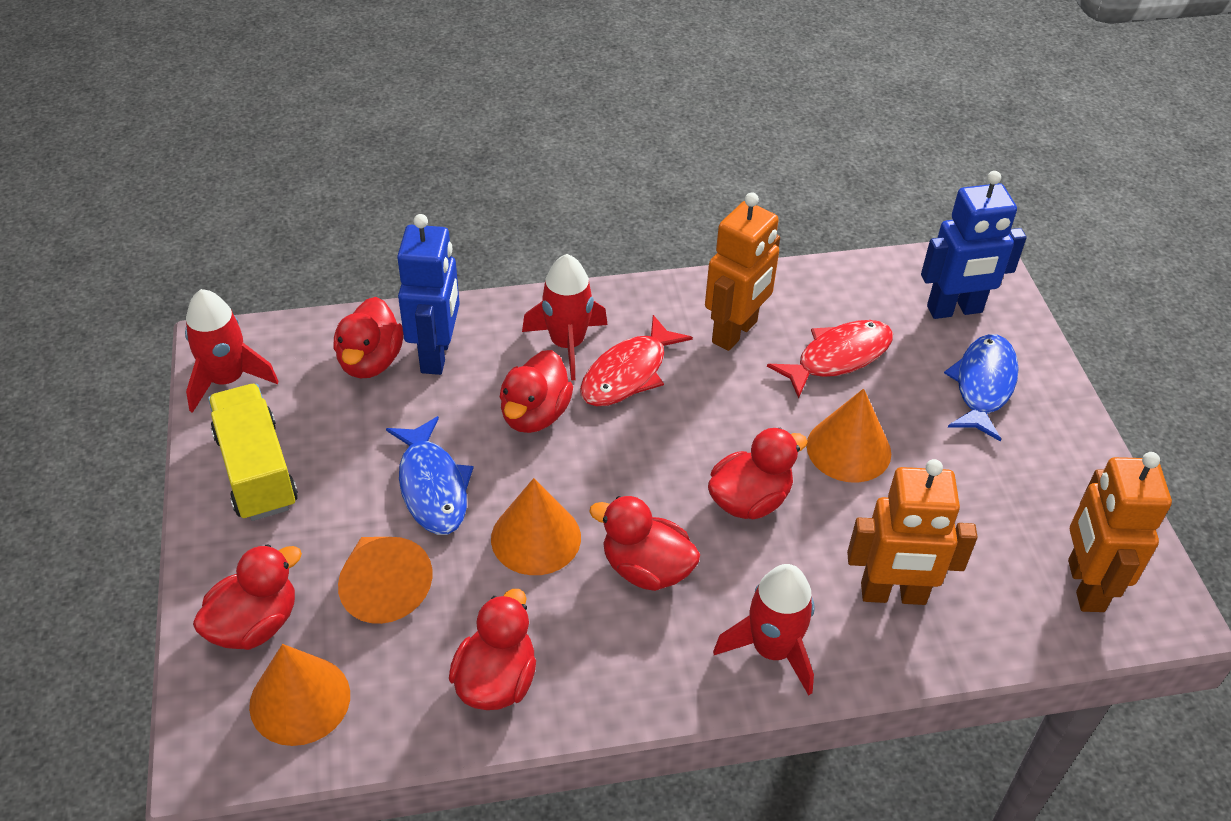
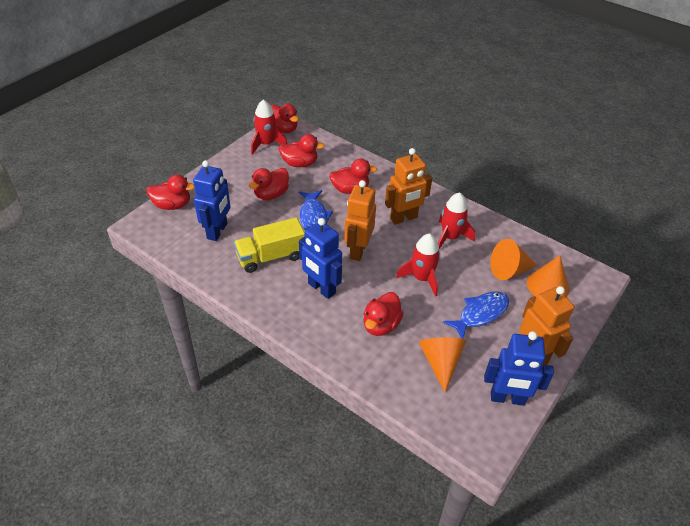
blue robot: [397,214,460,375] [921,171,1027,319] = 2 -> [193,160,231,241] [299,218,342,299] [484,331,554,406] = 3
orange cone: [249,644,350,746] [338,537,432,624] [491,478,581,575] [807,388,891,483] = 4 -> [419,337,466,392] [490,239,538,280] [527,255,569,297] = 3
red fish: [580,315,693,406] [767,320,893,399] = 2 -> none = 0

